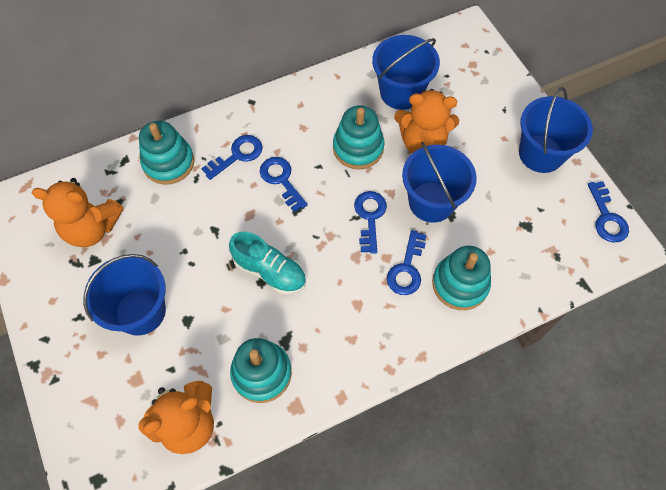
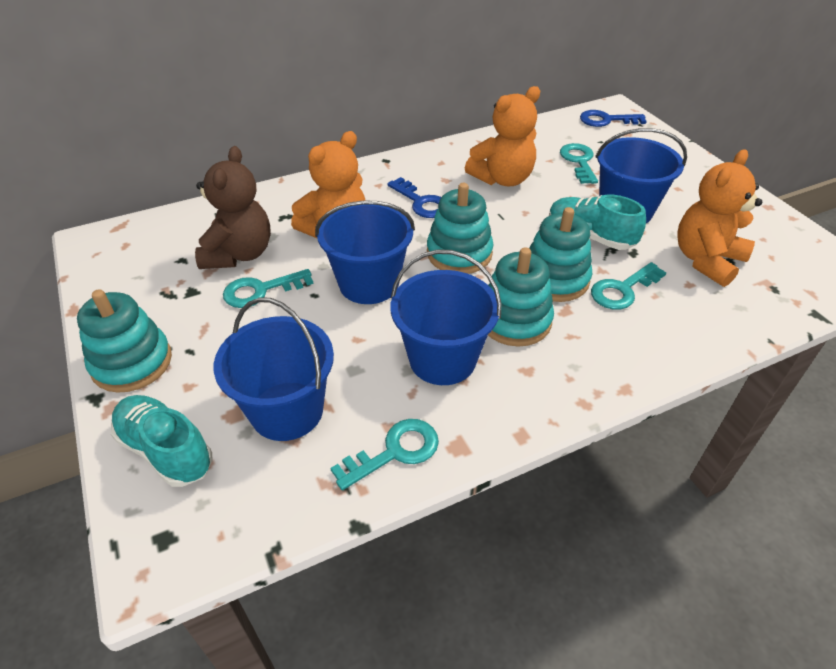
blue key: [201,135,263,180] [260,157,308,212] [354,191,387,254] [387,230,426,295] [588,181,629,242] = 5 -> [387,177,441,218] [580,110,647,127] = 2
brown teddy bear: none = 0 -> [195,146,271,269] = 1
turquoise key: none = 0 -> [223,269,314,308] [330,419,439,490] [560,143,598,184] [591,262,667,310] = 4
turquoise shoe: [229,232,306,295] = 1 -> [111,395,212,487] [549,195,646,250] = 2

